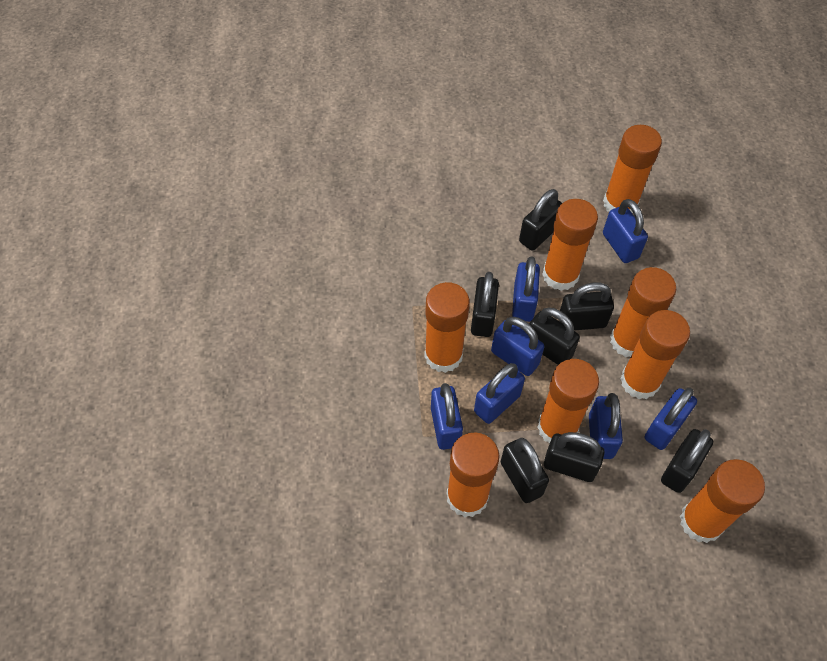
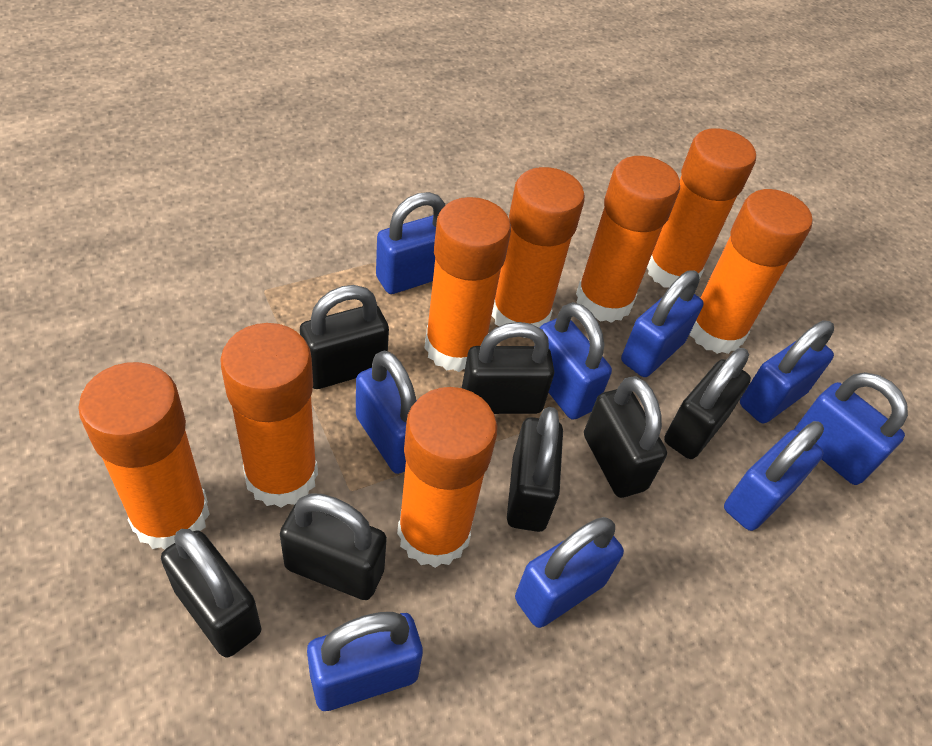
blue padlock: [431,383,463,450] [474,363,525,424] [491,317,544,376] [512,257,540,322] [589,393,623,459] [603,199,648,263] [645,388,697,450] = 7 -> [307,612,423,711] [356,351,417,474] [376,192,445,294] [515,517,624,628] [534,302,612,420] [621,270,704,377] [724,421,824,531] [740,320,834,424] [795,372,908,485] = 9

